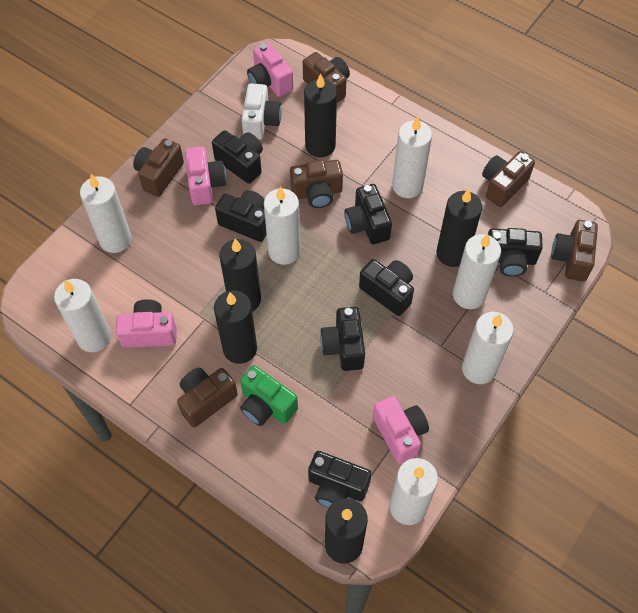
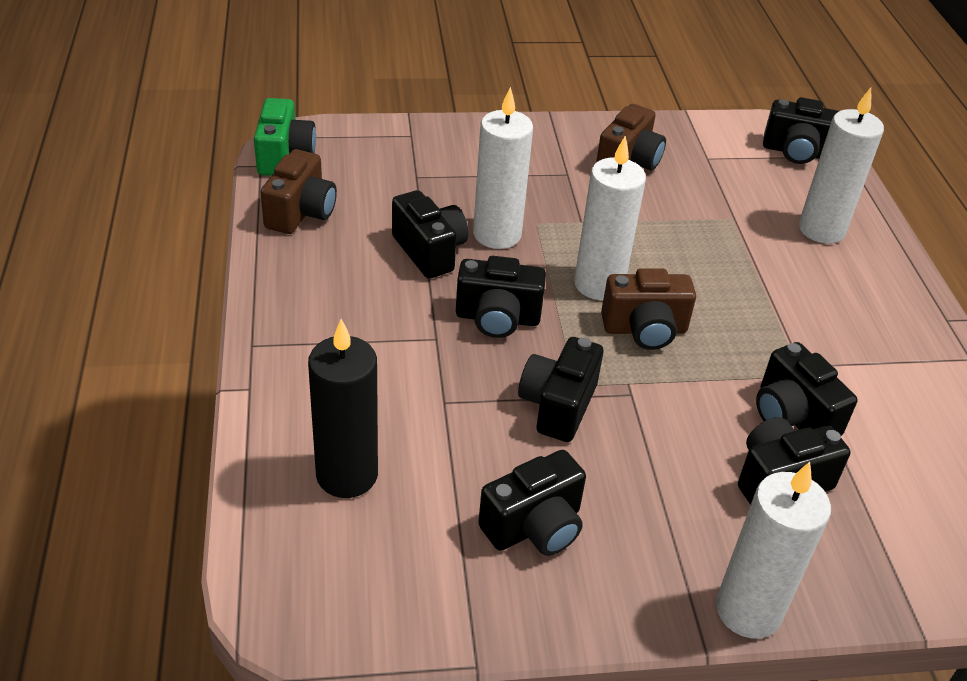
black candle: [214,290,257,364] [219,239,261,312] [304,73,337,157] [325,498,368,564] [436,189,482,267] = 5 -> [308,319,378,498] = 1
brown camera: [133,138,184,197] [177,368,238,427] [290,160,343,208] [303,52,350,103] [482,151,535,207] [551,220,598,281] = 6 -> [260,149,337,234] [596,104,666,170] [601,268,696,350] = 3
pink camera: [116,299,177,348] [185,147,226,205] [247,42,293,97] [373,396,429,464] = 4 -> none = 0
white camera: [241,83,282,140] = 1 -> none = 0
white candle: [54,279,111,352] [80,174,131,253] [264,187,301,265] [390,458,438,525] [392,117,432,198] [453,234,501,309] [462,312,514,384] = 7 -> [473,87,533,249] [574,136,646,300] [716,462,831,639] [799,88,884,244] = 4

